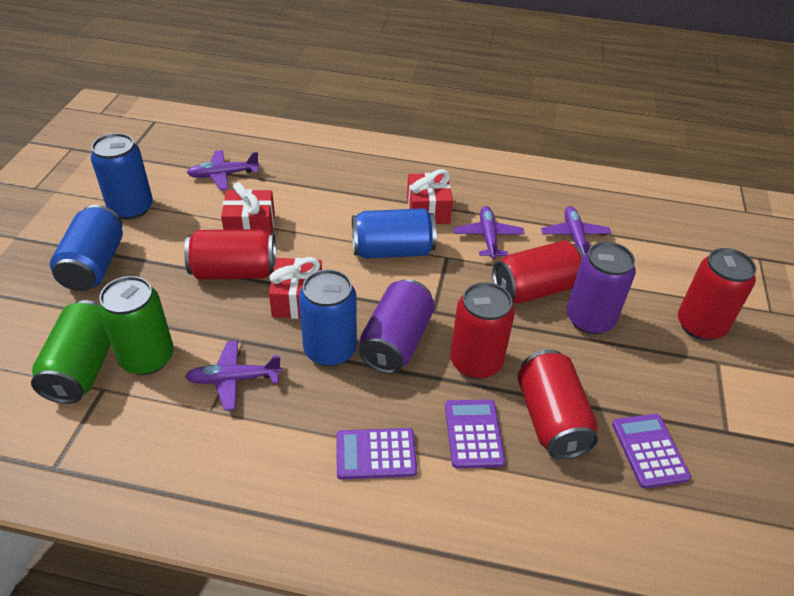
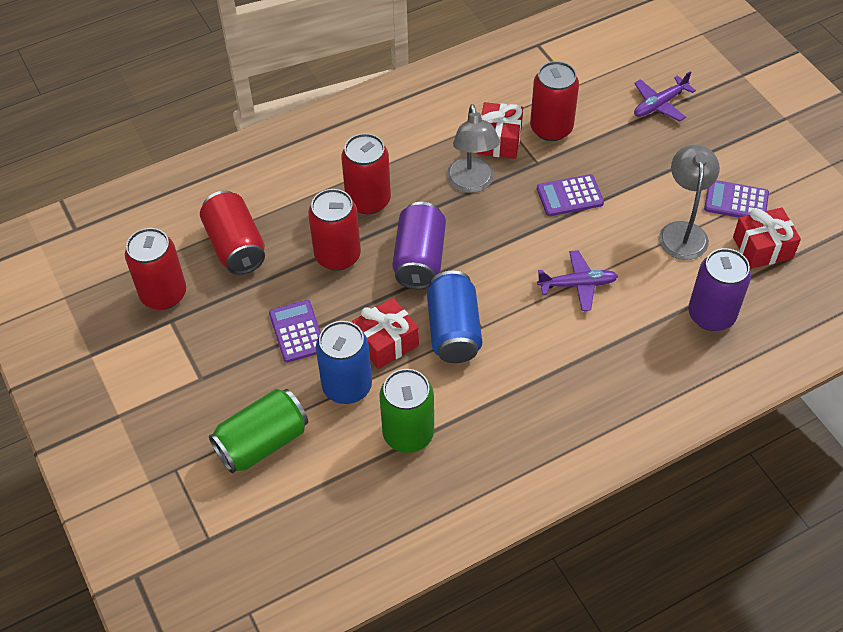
blue can: [50,205,123,291] [91,133,153,220] [299,269,357,366] [352,208,437,259] = 4 -> [316,321,372,404] [427,271,482,363] = 2
grey lamp: none = 0 -> [447,104,500,193] [659,145,720,260] = 2
purple plane: [185,341,282,410] [187,150,260,190] [454,206,525,259] [541,206,611,254] = 4 -> [537,250,618,311] [634,71,696,121] = 2

